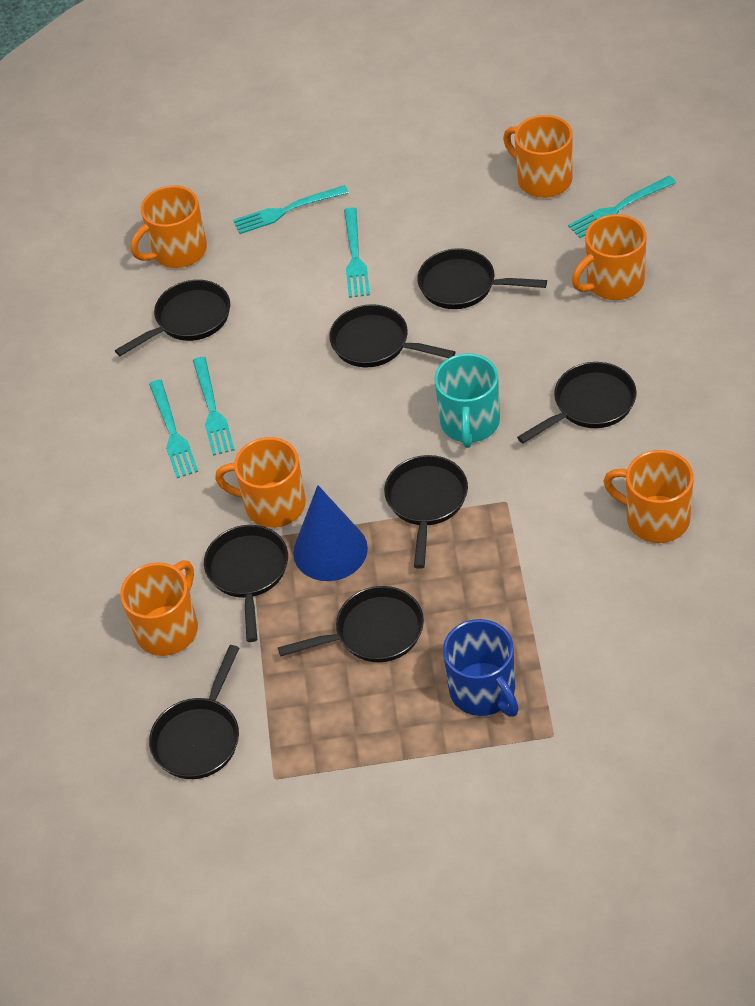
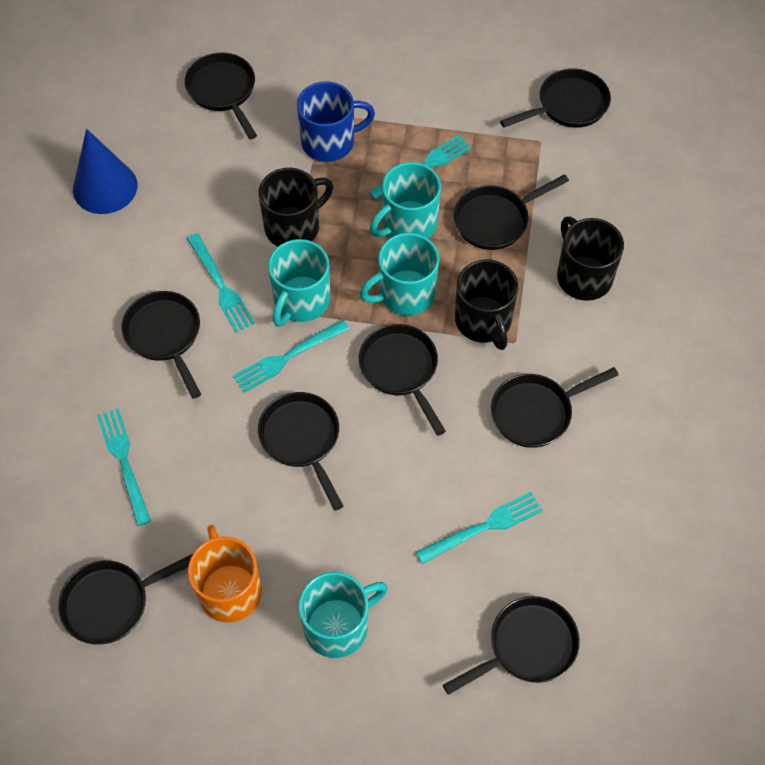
black mug: none = 0 -> [258,168,333,246] [455,260,518,350] [557,216,624,301] = 3
black pan: [115,280,230,356] [149,645,239,779] [204,525,288,642] [278,586,424,662] [329,304,456,368] [384,455,468,569] [417,248,547,309] [517,362,637,443] = 8 -> [58,554,193,644] [122,291,201,399] [185,53,257,139] [258,392,343,511] [359,324,446,436] [443,596,580,695] [454,174,569,250] [491,367,619,448] [500,68,611,128] = 9
orange mug: [120,560,198,656] [131,185,207,268] [215,437,306,528] [503,115,573,198] [572,214,646,300] [603,450,694,543] = 6 -> [188,525,262,622] = 1
turquoise mug: [434,353,500,448] = 1 -> [268,239,330,327] [298,572,388,658] [360,233,439,315] [370,162,441,238] = 4

